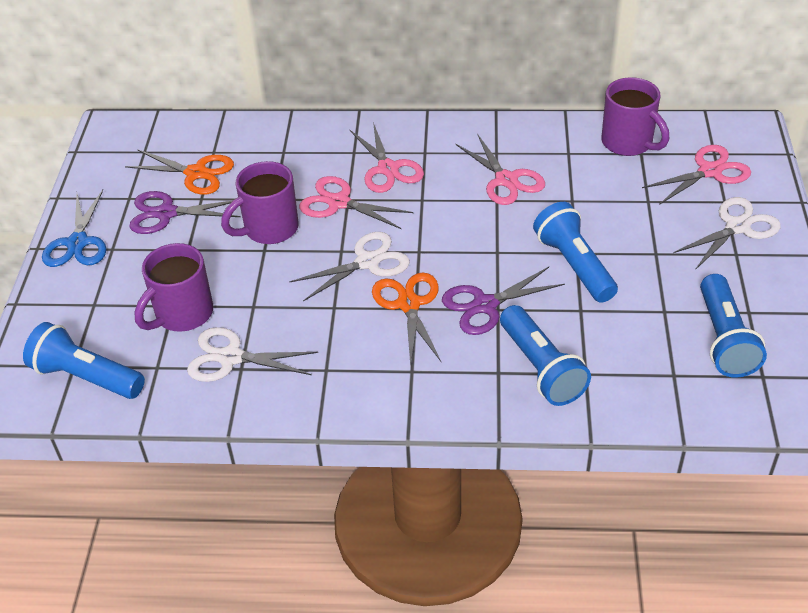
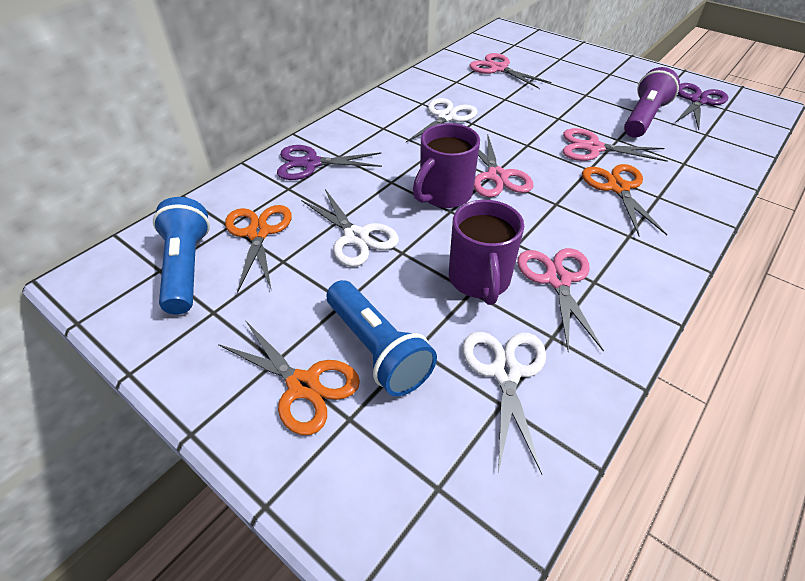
blue flashlight: [23,322,145,399] [500,305,591,406] [533,202,618,303] [700,274,767,378] = 4 -> [153,197,210,315] [327,280,437,397] = 2
blue scissors: [42,190,106,267] = 1 -> none = 0
orange scissors: [125,149,234,195] [372,273,441,367] = 2 -> [218,320,360,435] [225,205,292,293] [582,164,667,236] = 3
purple flashlight: none = 0 -> [624,67,680,138] = 1
purple mug: [135,243,213,332] [221,161,299,244] [601,77,669,156] = 3 -> [413,123,480,208] [449,200,524,305] = 2

